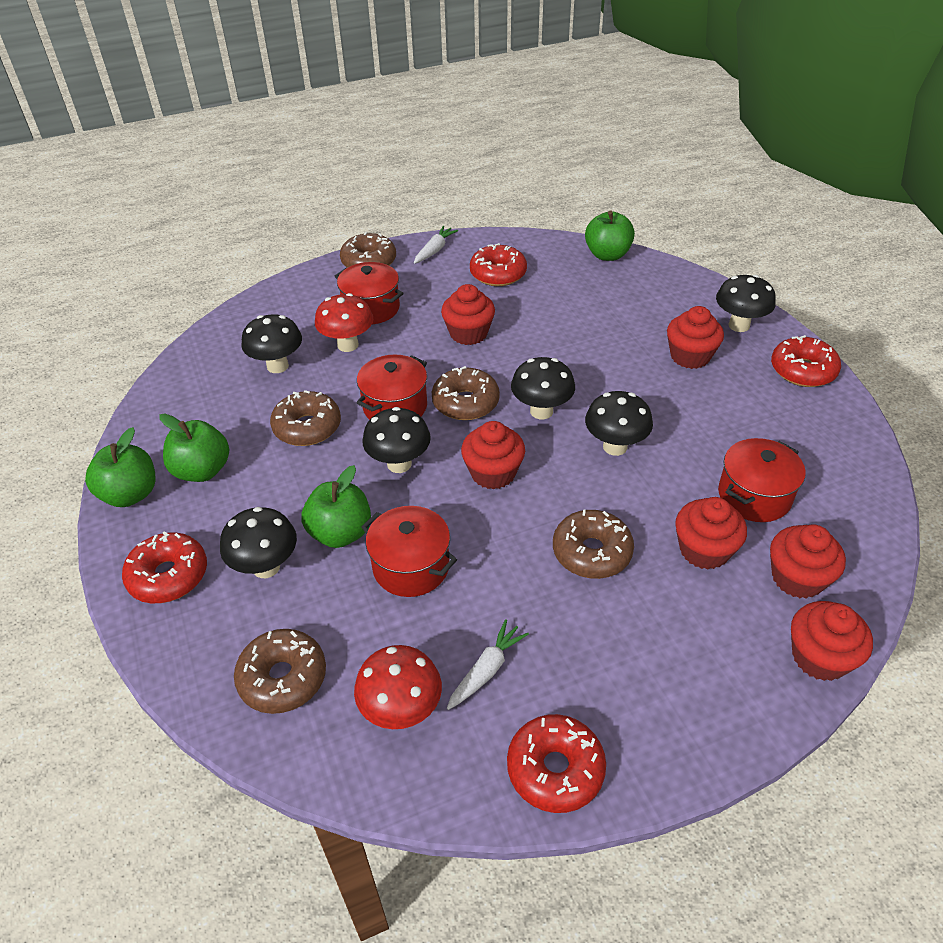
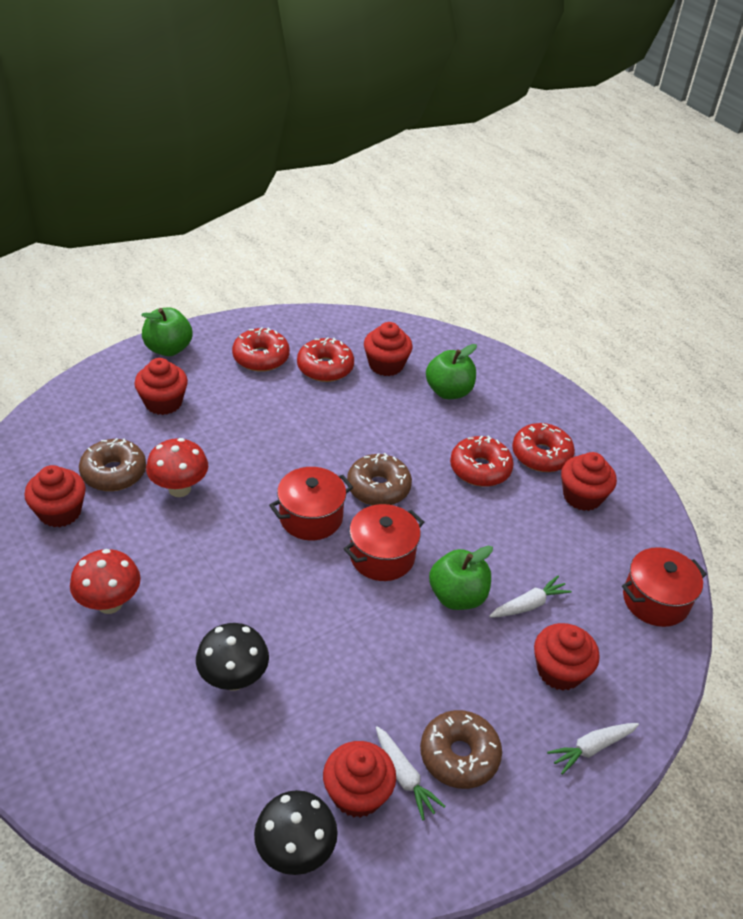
black mushroom: [220,507,297,578] [241,314,302,373] [362,407,431,473] [511,357,575,419] [585,391,653,456] [716,275,776,332] = 6 -> [196,623,269,691] [254,790,338,875] = 2
brown donut: [234,629,326,714] [270,390,341,446] [340,232,396,268] [432,366,500,420] [553,509,634,579] = 5 -> [79,438,146,491] [347,453,412,506] [420,710,502,789] = 3
green apple: [85,427,155,507] [159,413,229,482] [301,465,371,548] [585,210,635,261] = 4 -> [141,308,193,356] [426,344,477,399] [429,546,493,610] = 3
red pot: [335,262,404,324] [356,355,427,420] [361,506,457,597] [718,438,806,522] = 4 -> [269,467,353,540] [344,504,424,581] [622,547,707,627] = 3
white carrot: [414,226,458,264] [447,619,529,710] = 2 -> [376,726,446,820] [489,576,572,618] [547,723,639,775] = 3

